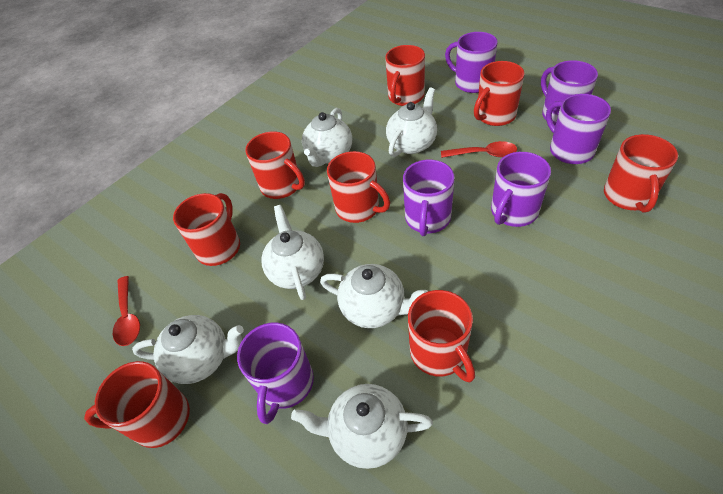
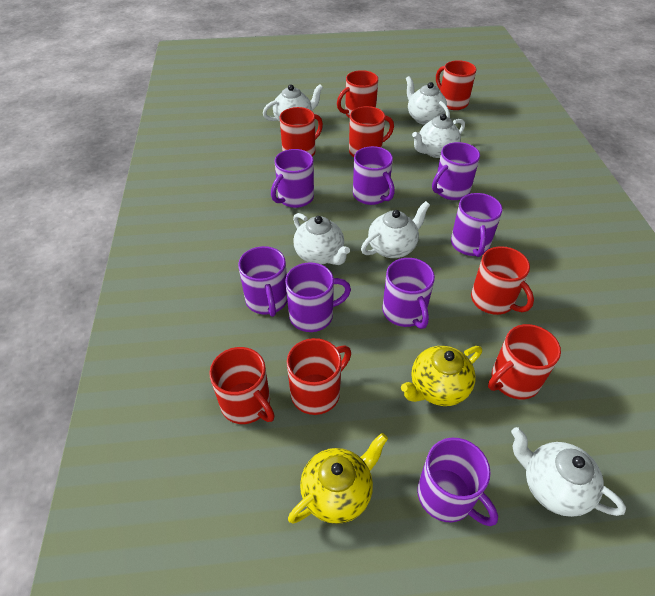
purple mug: [237,323,314,424] [403,160,454,236] [445,32,498,93] [491,152,551,227] [541,60,598,126] [546,94,611,164] = 6 -> [238,246,287,317] [271,149,314,208] [285,262,351,332] [353,146,395,205] [382,258,435,329] [417,438,498,526] [432,142,480,200] [451,193,502,257] = 8
red spoon: [113,276,140,346] [441,141,517,158] = 2 -> none = 0
yellow teapot: none = 0 -> [288,433,388,524] [401,346,482,406] = 2

